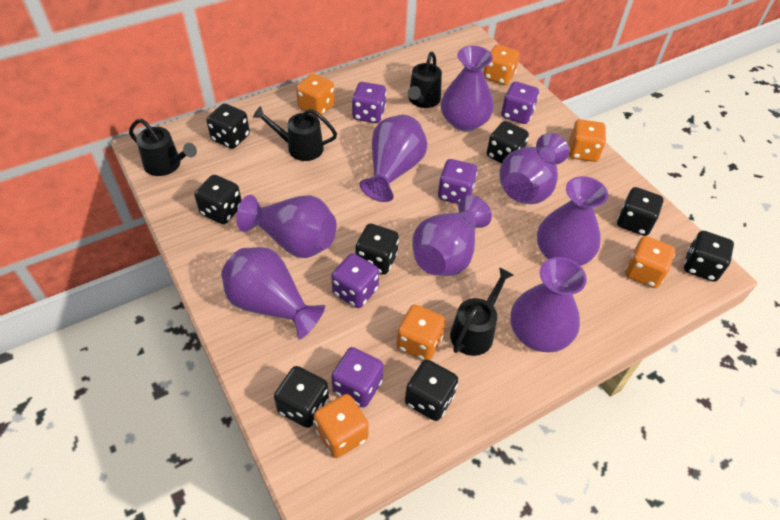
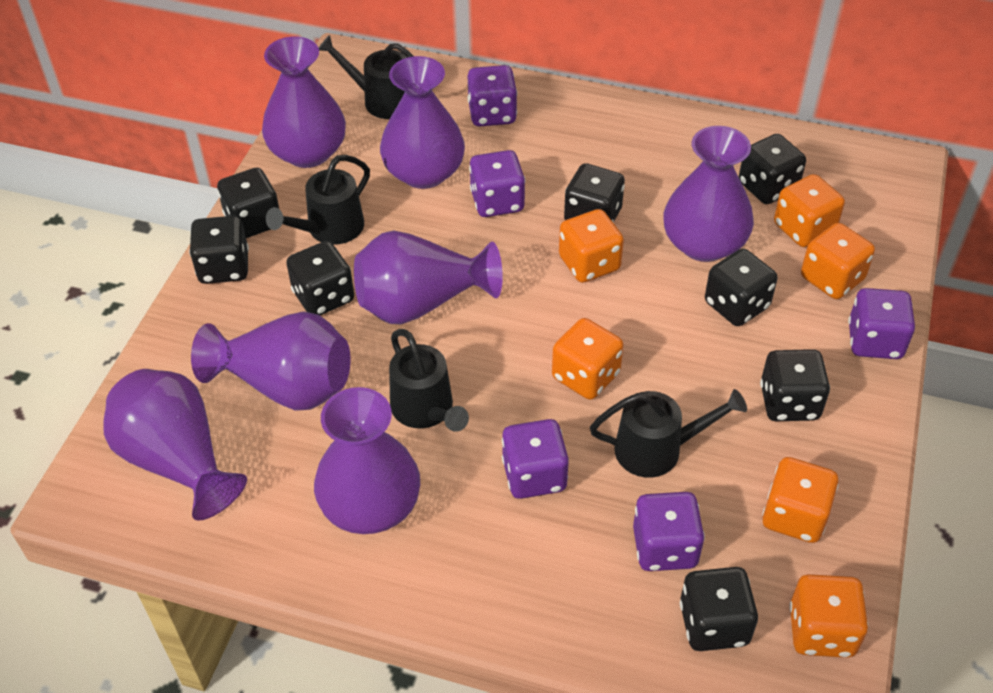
purple vase: [221,247,325,340] [236,195,337,258] [360,115,427,202] [412,195,492,276] [441,46,494,131] [499,133,569,204] [510,257,587,352] [537,176,608,266] = 8 -> [103,369,247,521] [191,311,351,410] [262,36,346,168] [314,387,420,534] [354,230,503,325] [380,56,465,189] [664,126,754,262] = 7

